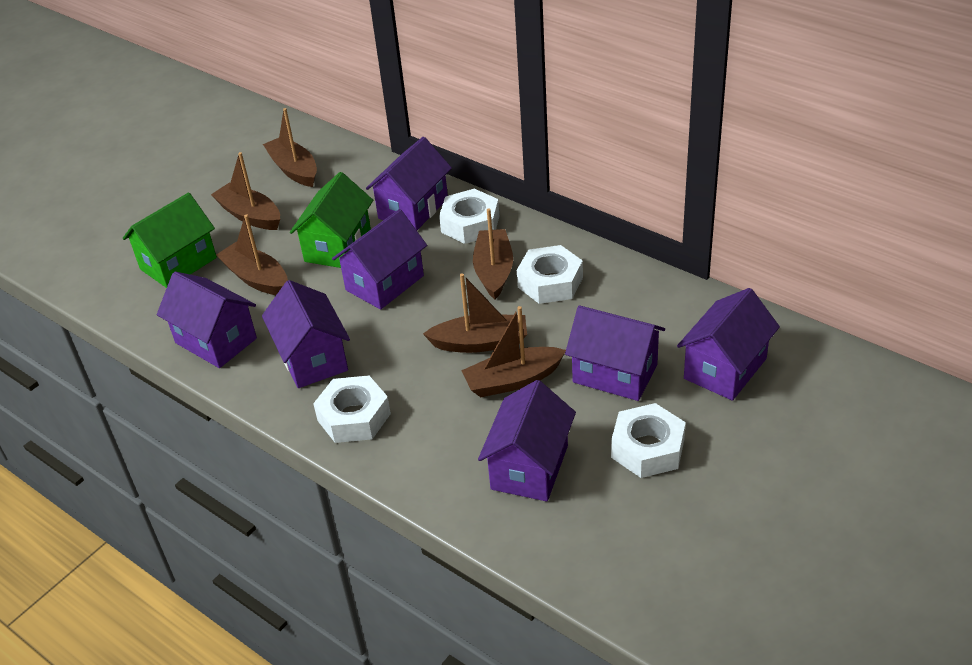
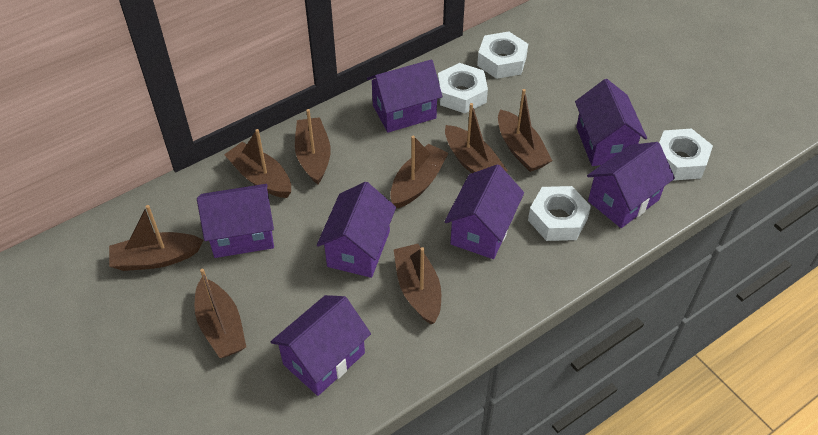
brown boat: [211,152,280,230] [216,214,288,295] [263,108,317,187] [423,273,527,353] [461,306,566,397] [473,208,513,299] = 6 -> [109,205,203,271] [194,269,246,358] [224,129,291,198] [295,109,331,184] [390,136,448,208] [393,244,441,324] [445,103,508,173] [498,89,552,172] = 8
green house: [123,193,217,288] [290,172,373,268] = 2 -> none = 0

